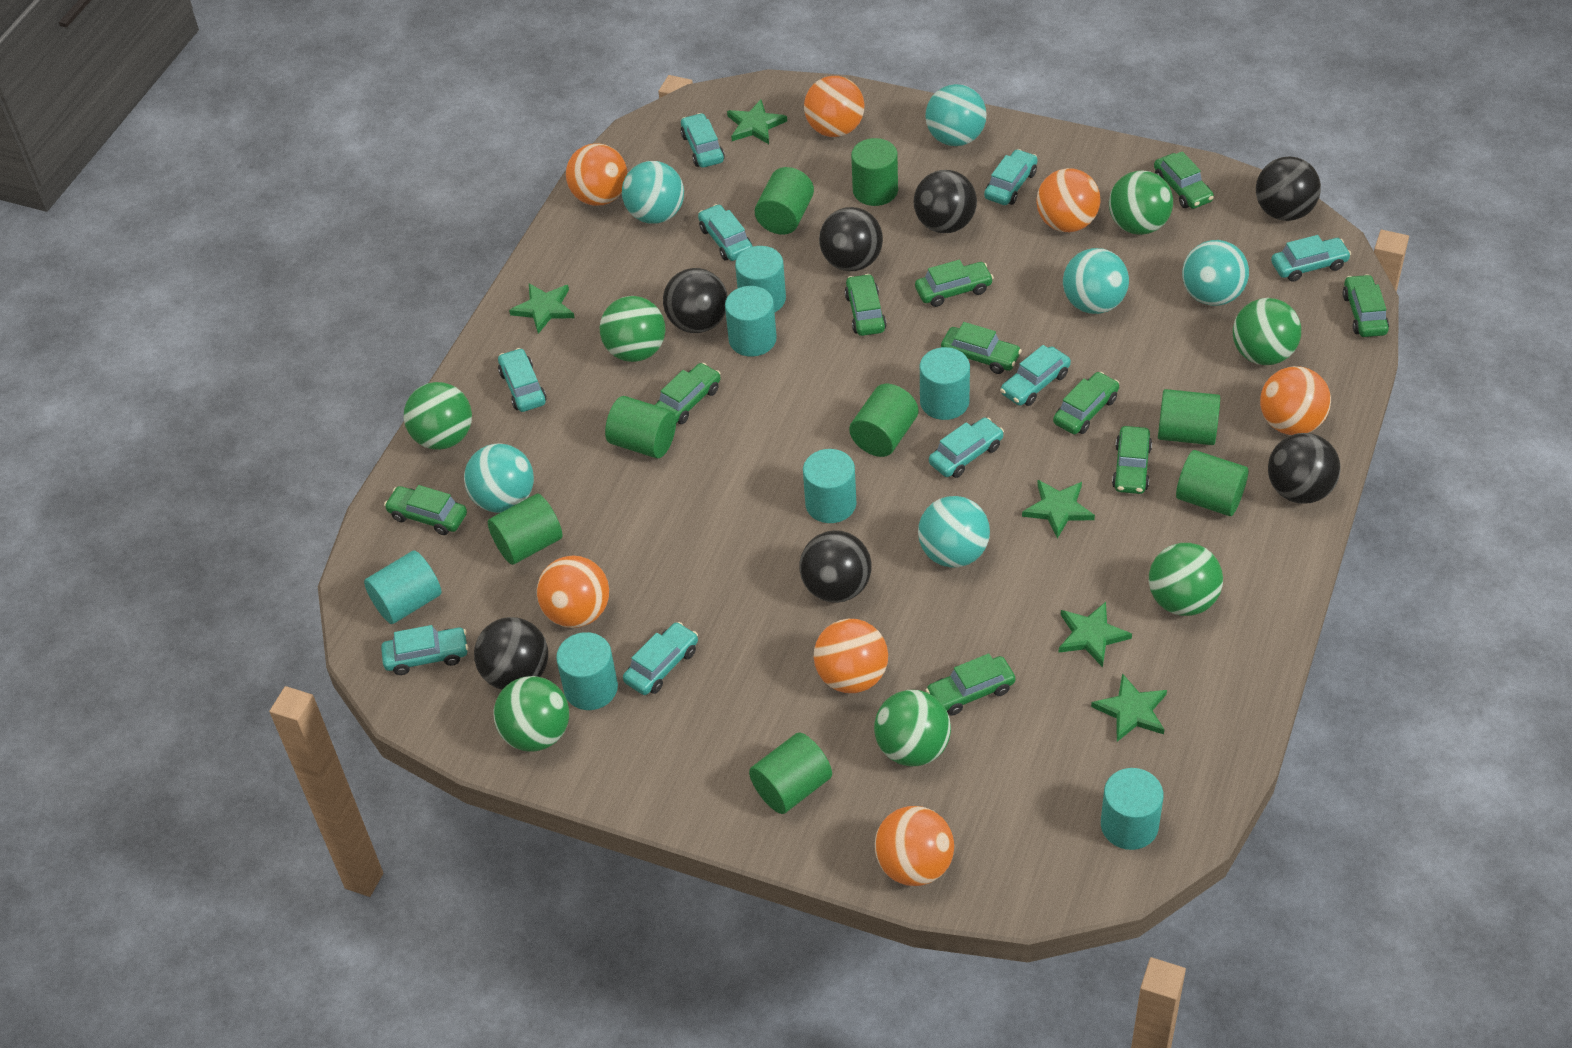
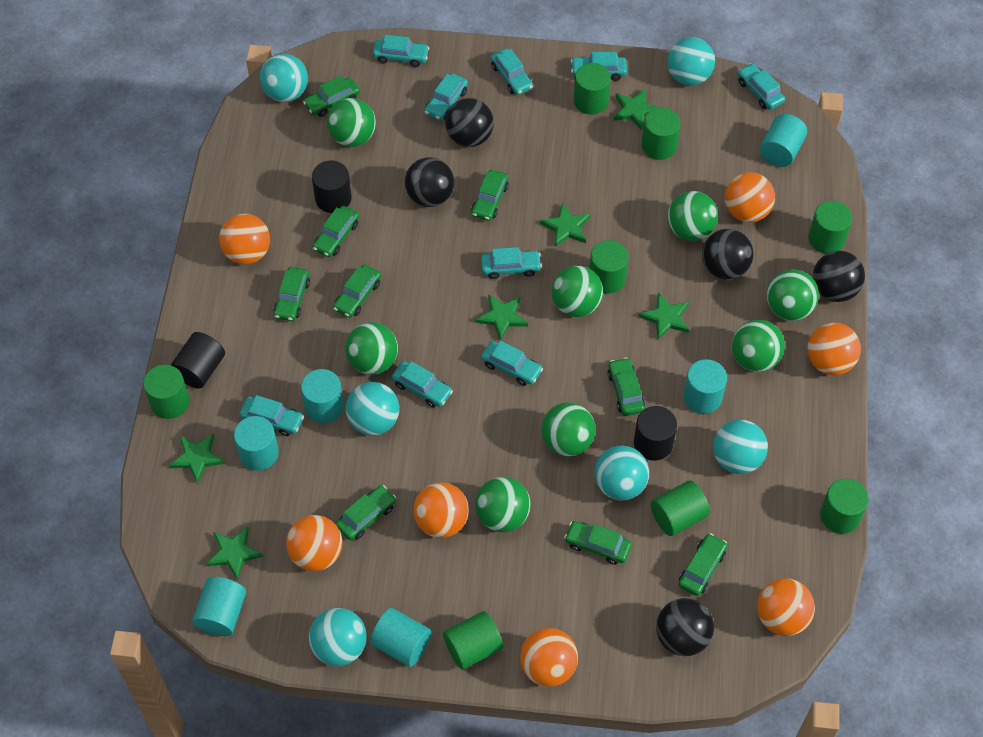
black ball: [474,617,548,690] [663,268,728,333] [799,530,872,603] [819,207,883,271] [914,170,977,233] [1256,156,1321,221] [1268,433,1341,504] = 7 -> [405,157,454,207] [445,98,494,147] [656,598,714,656] [702,229,754,280] [813,251,865,302] = 5
black cylinder: none = 0 -> [171,332,225,389] [312,160,351,213] [634,406,677,461] = 3
green ball: [404,382,472,450] [493,676,569,752] [600,296,666,362] [874,690,951,766] [1109,170,1173,235] [1149,543,1223,616] [1233,298,1301,365] = 7 -> [327,98,376,147] [345,322,398,375] [475,477,531,532] [541,402,595,457] [551,266,603,317] [667,191,718,241] [732,320,785,372] [767,269,819,321] = 8
green car: [384,485,467,535] [655,363,721,424] [845,274,887,336] [915,260,994,307] [926,654,1015,715] [941,322,1022,374] [1053,372,1119,434] [1112,426,1152,494] [1154,151,1214,209] [1342,274,1389,337] = 10 -> [273,267,310,321] [303,76,360,117] [313,206,359,257] [333,265,381,318] [336,485,396,540] [471,170,509,221] [564,521,632,565] [608,357,645,416] [678,533,727,596] = 9
green star: [509,283,574,334] [727,99,787,144] [1022,480,1095,539] [1058,602,1132,667] [1091,673,1167,742] = 5 -> [169,433,225,484] [206,526,263,580] [475,294,528,340] [540,203,590,247] [613,89,658,130] [639,293,689,340] = 6
turquoise cylinder: [364,550,442,624] [556,632,618,710] [725,286,777,357] [735,246,786,312] [803,449,857,523] [920,347,970,420] [1101,768,1163,850] = 7 -> [192,577,246,636] [234,416,279,471] [301,369,344,423] [370,608,431,667] [683,359,727,414] [760,114,807,167] = 6

